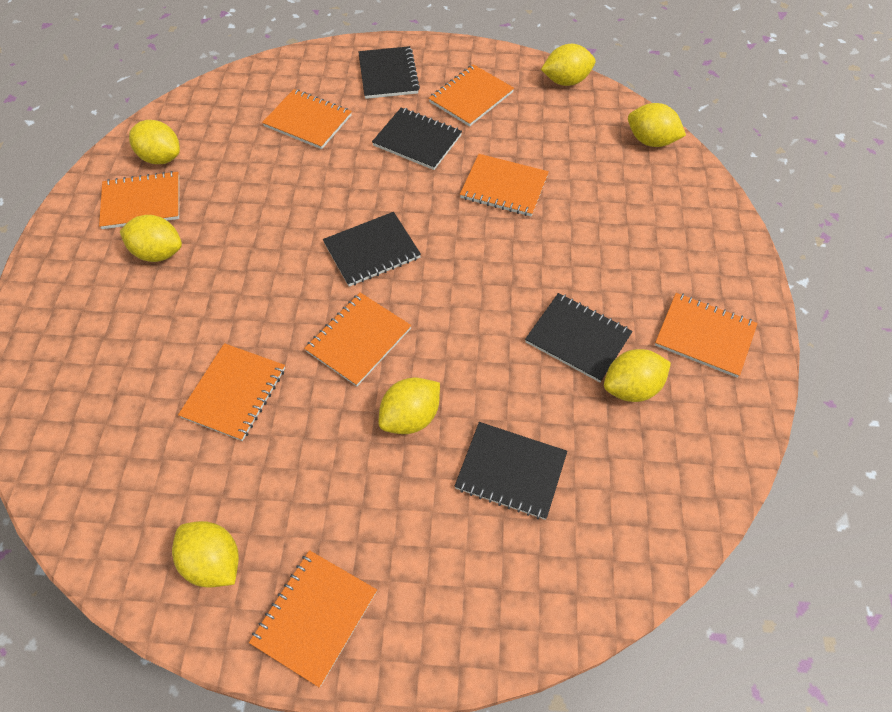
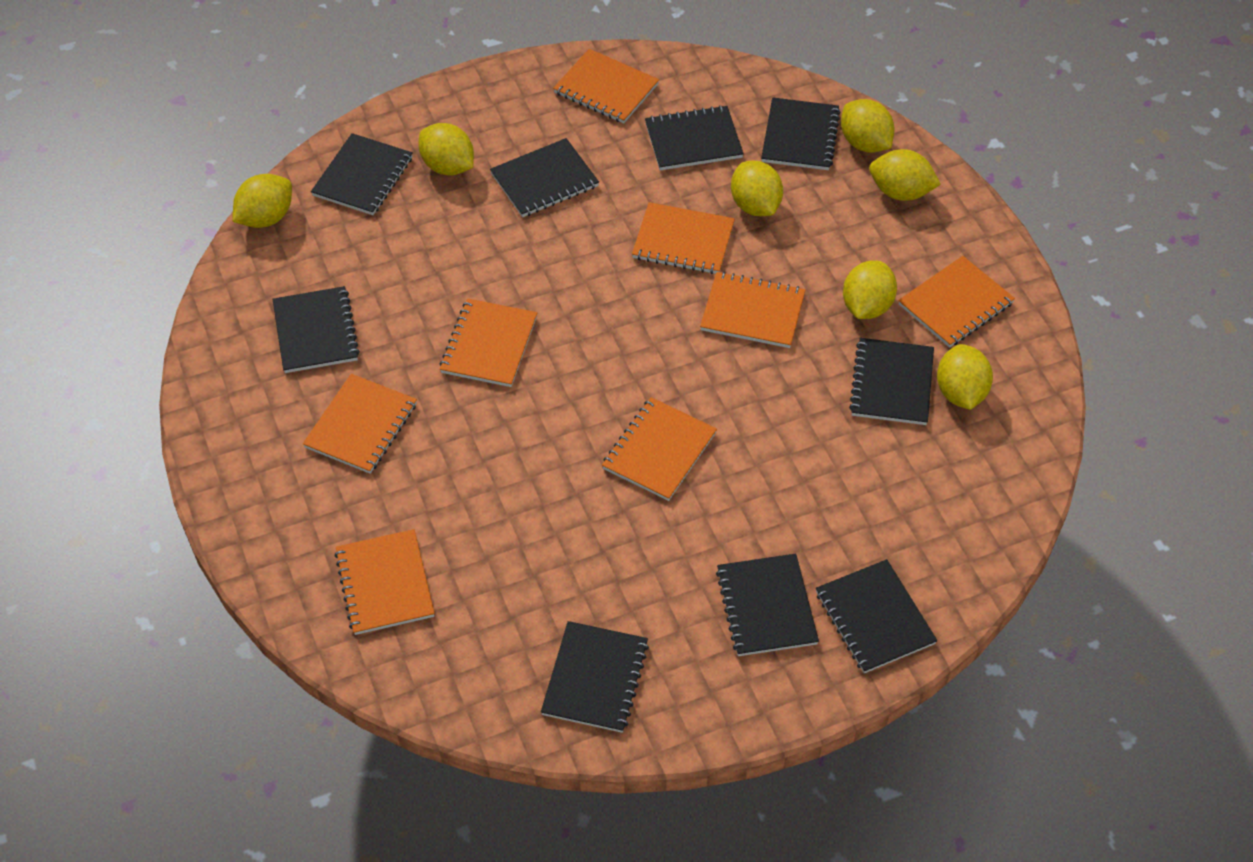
black notebook: [323,212,421,287] [358,46,420,99] [372,107,462,170] [454,422,567,520] [525,293,633,382] = 5 -> [273,286,360,373] [311,133,412,215] [490,138,599,217] [541,621,649,733] [645,105,744,170] [716,554,819,656] [761,97,841,170] [816,559,937,673] [849,338,934,425] = 9

